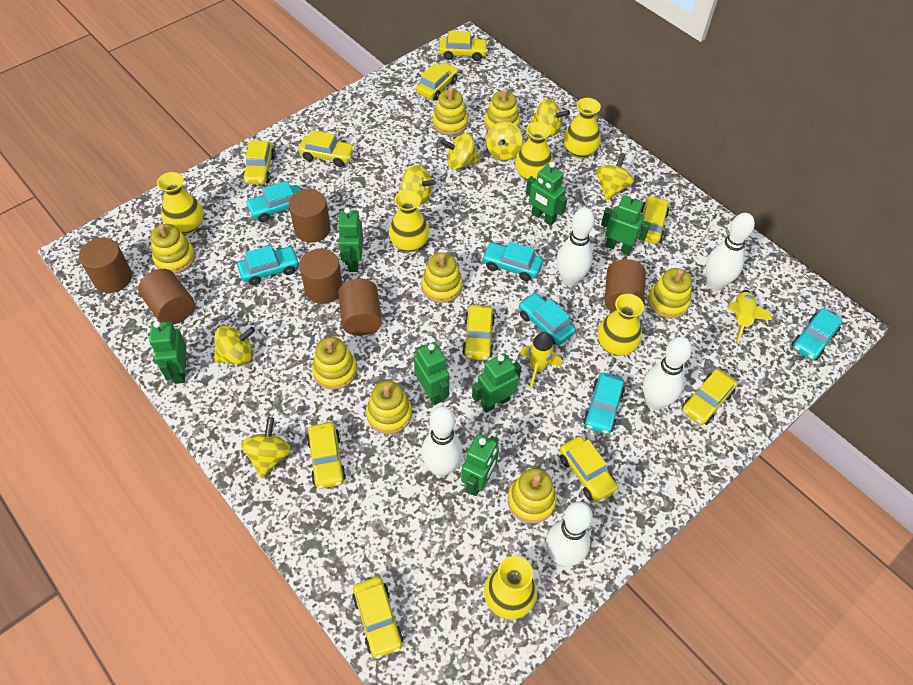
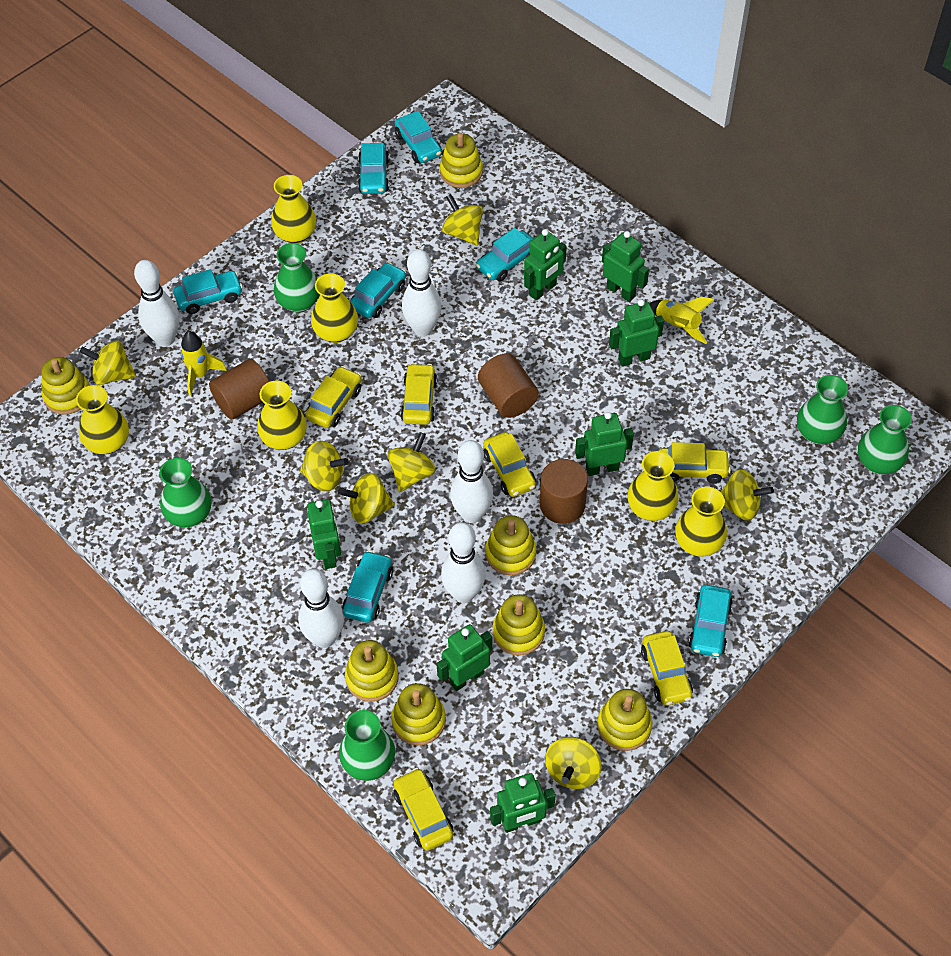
brown cylinder: [79,238,132,293] [138,269,195,325] [289,189,331,243] [299,249,343,304] [338,279,382,336] [604,259,646,312] = 6 -> [209,359,270,420] [478,353,539,418] [540,459,588,524] = 3
green vase: none = 0 -> [160,458,211,528] [274,243,320,313] [339,710,395,781] [797,375,848,445] [858,405,912,475] = 5
turquoise car: [237,245,300,285] [245,181,301,222] [482,241,543,281] [519,293,576,345] [583,373,625,434] [792,308,842,360] = 6 -> [173,269,243,314] [342,550,393,623] [350,262,406,318] [358,143,389,194] [395,111,442,163] [476,228,533,282] [688,585,733,657] = 7
yellow car: [243,140,276,185] [299,130,355,167] [307,422,346,489] [352,577,403,659] [416,62,458,100] [439,31,488,61] [462,305,495,360] [559,436,619,503] [637,196,669,244] [682,369,737,425] = 10 -> [305,366,361,428] [393,768,454,851] [400,363,437,425] [483,432,536,497] [641,631,693,706] [658,442,731,483] = 6
yellow stacking toy: [151,224,195,274] [312,337,357,390] [366,381,412,434] [422,252,463,303] [433,87,468,135] [484,89,520,131] [508,468,557,524] [648,268,692,318] = 8 -> [41,357,90,415] [345,640,399,702] [391,683,446,745] [440,133,483,188] [485,515,536,575] [493,594,545,656] [598,689,652,751] = 7

